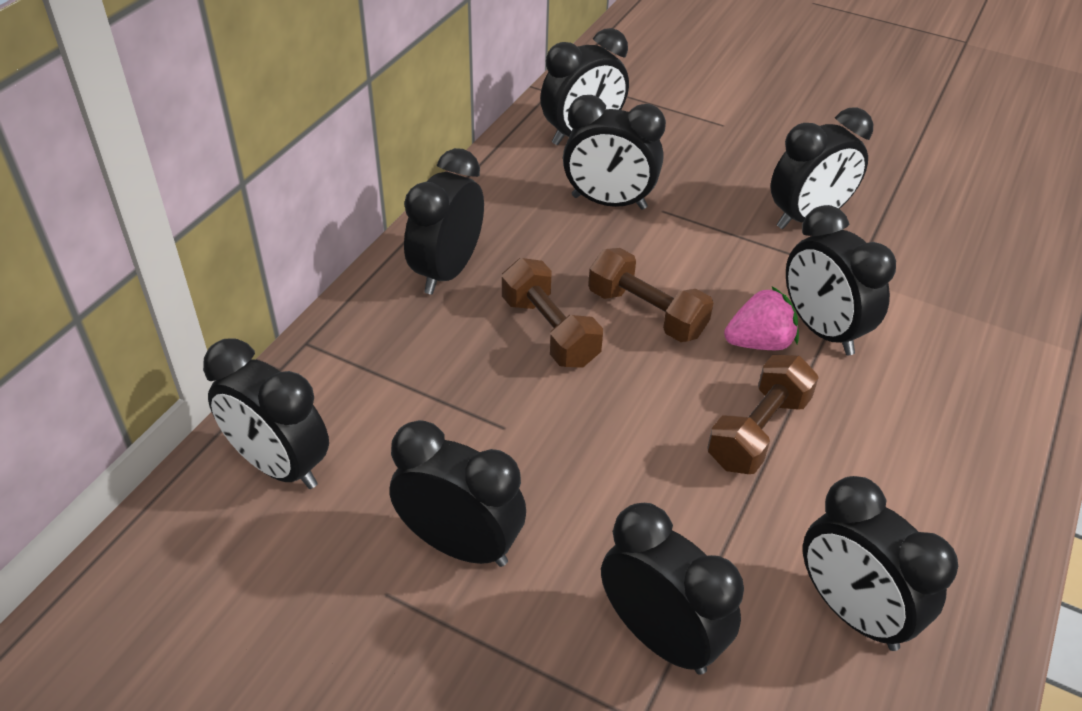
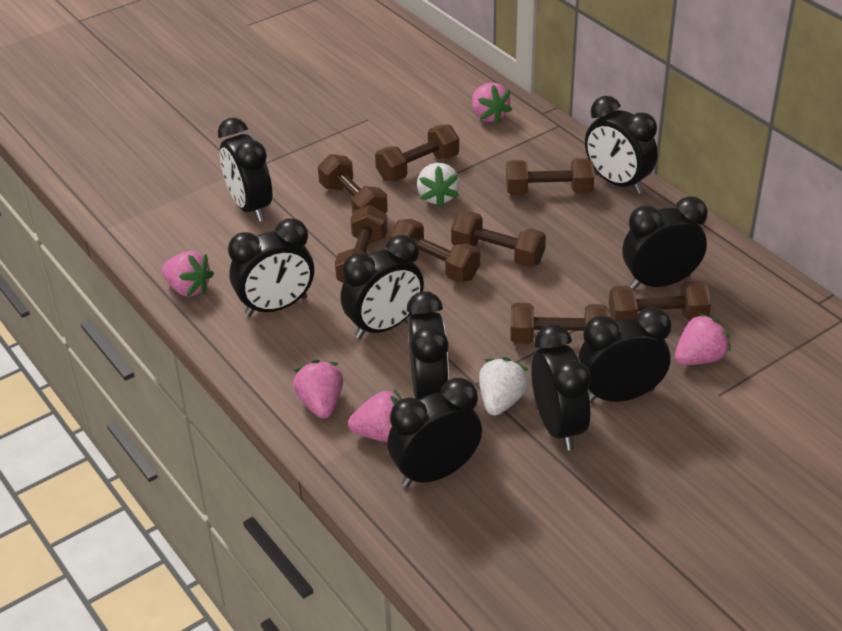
brown dumbbell: [502,258,603,368] [588,248,713,342] [707,355,819,474] = 3 -> [318,154,388,213] [335,205,387,283] [375,124,459,182] [389,219,480,283] [451,211,546,268] [506,158,594,195] [510,303,609,344] [609,281,711,321] = 8
pink strawberry: [724,286,799,350] = 1 -> [162,251,214,297] [293,359,343,419] [348,389,401,442] [472,83,512,124] [675,313,731,365] = 5
white strawberry: none = 0 -> [417,163,460,207] [479,357,529,416] = 2

